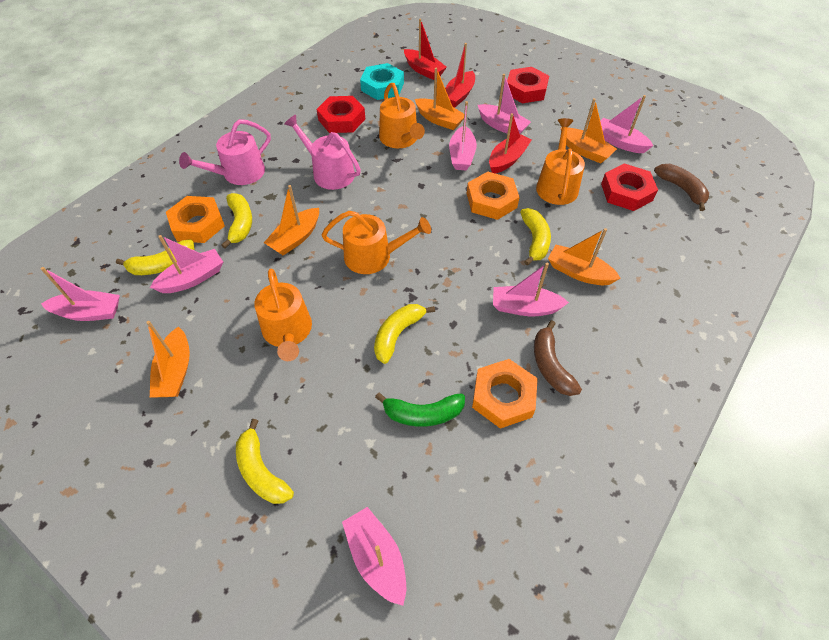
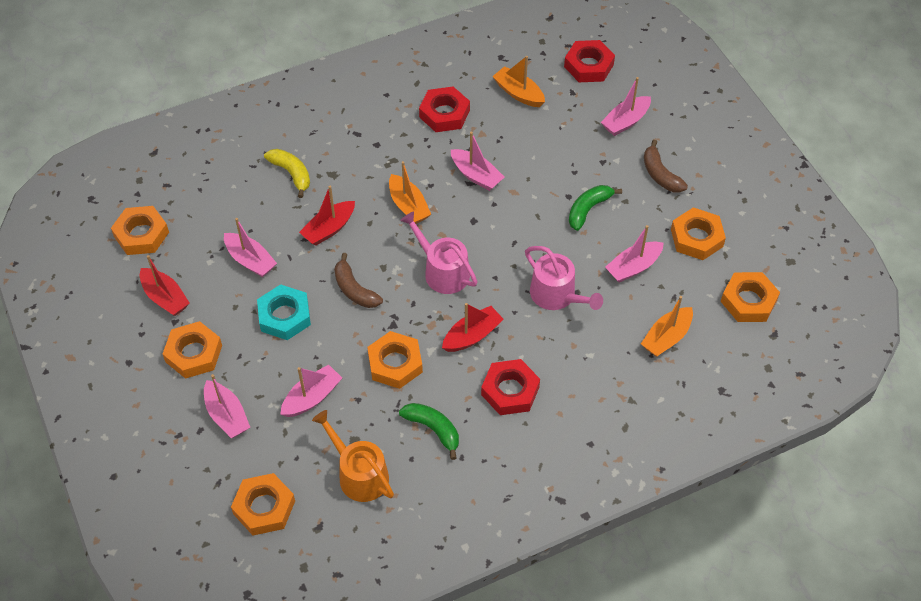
green banana: [375,392,465,427] = 1 -> [399,403,459,460] [569,185,622,231] = 2
orange boat: [146,321,190,397] [264,185,319,256] [415,68,464,130] [548,228,621,285] [561,98,617,163] = 5 -> [389,161,431,224] [493,56,545,107] [641,296,693,357] = 3
orange nut: [166,196,225,243] [467,172,520,220] [472,359,538,429] = 3 -> [111,206,169,255] [163,321,222,379] [231,473,295,536] [367,331,423,389] [671,207,726,260] [721,272,780,322] = 6
orange watering can: [254,269,312,361] [322,210,431,274] [379,83,425,148] [536,118,585,205] = 4 -> [312,410,394,502] = 1
pink boat: [41,267,120,321] [150,235,223,293] [342,507,406,606] [449,101,477,170] [478,74,531,134] [493,263,569,316] [600,95,653,153] = 7 -> [204,374,250,438] [224,218,277,277] [280,365,342,417] [451,132,504,191] [601,77,651,136] [605,225,664,282] = 6
yellow banana: [116,239,195,275] [221,193,252,248] [236,419,294,504] [374,304,435,364] [520,208,551,265] = 5 -> [264,149,310,198] = 1

